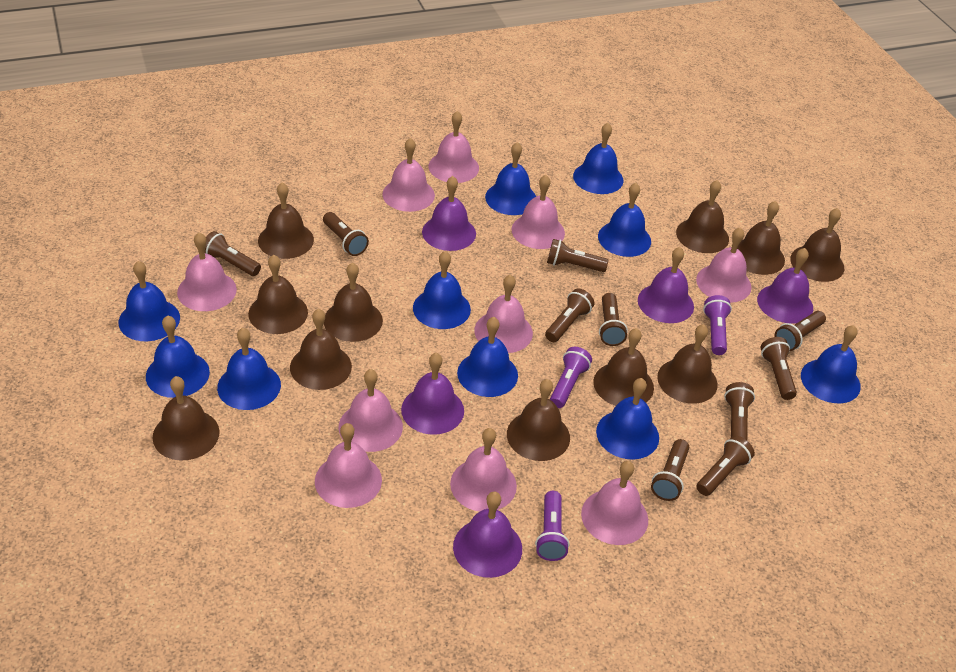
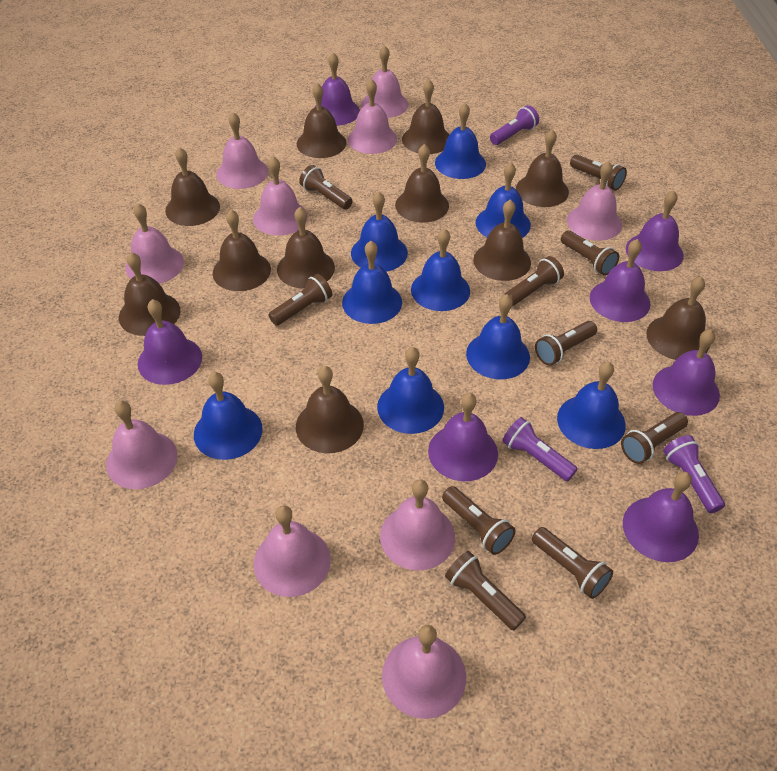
blue bell: [119,261,180,341] [146,315,210,398] [217,328,281,410] [413,251,471,329] [457,317,518,397] [485,142,536,215] [573,123,624,194] [596,378,659,459] [598,183,651,257] [801,325,861,403] = 10 -> [194,372,263,460] [342,241,402,324] [351,191,408,272] [377,347,444,434] [411,228,470,311] [435,103,486,179] [466,294,530,379] [475,163,531,238] [557,362,626,449] = 9
purple bell: [401,353,464,435] [422,176,476,251] [453,492,522,578] [638,247,694,323] [757,248,813,324] = 5 -> [138,299,202,385] [314,53,360,126] [428,393,498,481] [590,239,651,322] [623,472,699,562] [626,190,684,271] [652,329,720,416] = 7

